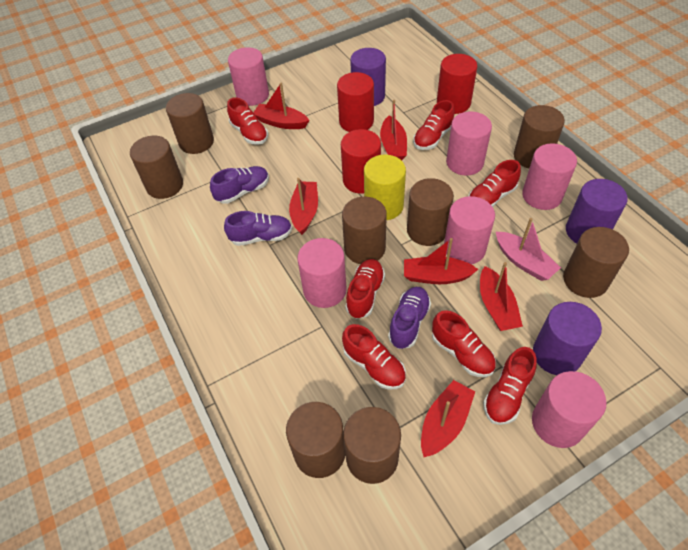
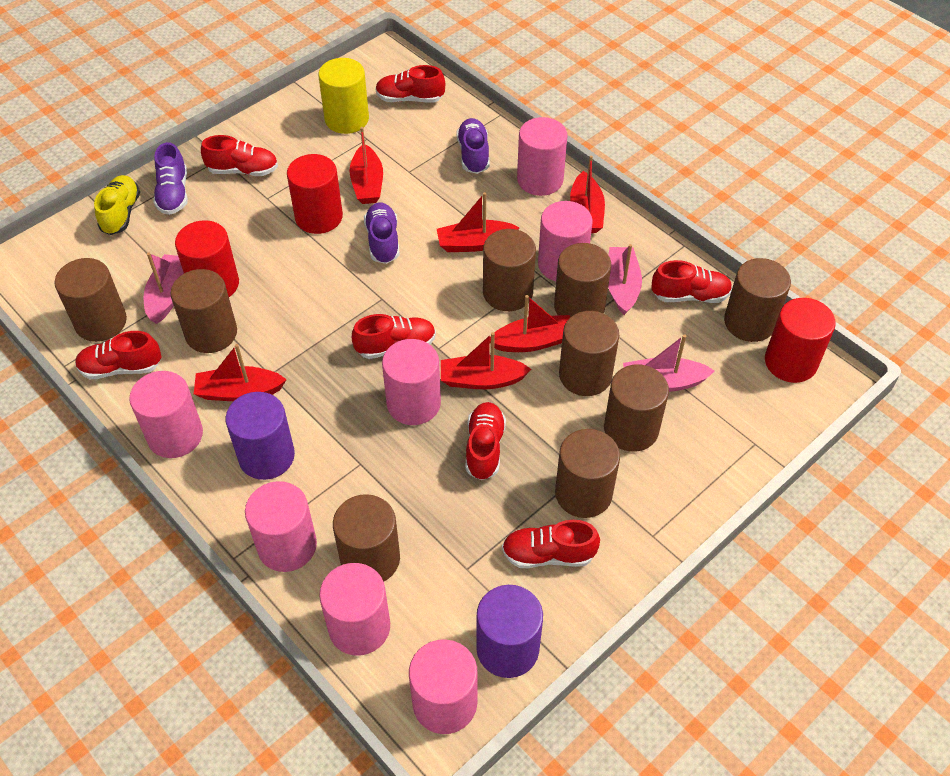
brown cylinder: [130,136,183,199] [166,93,214,154] [286,402,345,478] [342,197,387,264] [343,407,401,484] [407,178,454,246] [514,105,565,169] [563,227,629,298] = 8 -> [55,258,127,342] [170,269,237,353] [333,494,400,582] [483,229,536,311] [554,243,611,318] [555,429,620,518] [559,311,619,396] [604,364,669,452] [724,258,791,342] = 9
pink boat: [496,218,561,281] = 1 -> [143,252,184,324] [608,244,642,315] [623,334,714,392] = 3
pink cylinder: [228,47,269,106] [297,238,347,308] [444,196,495,264] [446,111,492,176] [522,143,577,210] [532,371,607,448] = 6 -> [129,371,203,458] [245,481,317,572] [319,563,390,655] [382,339,441,425] [409,639,478,734] [517,117,568,196] [538,201,593,281] = 7
purple cylinder: [350,48,386,106] [533,302,602,375] [566,179,628,243] = 3 -> [226,392,295,480] [476,585,543,678] = 2
yellow shoe: none = 0 -> [94,175,140,235] = 1

